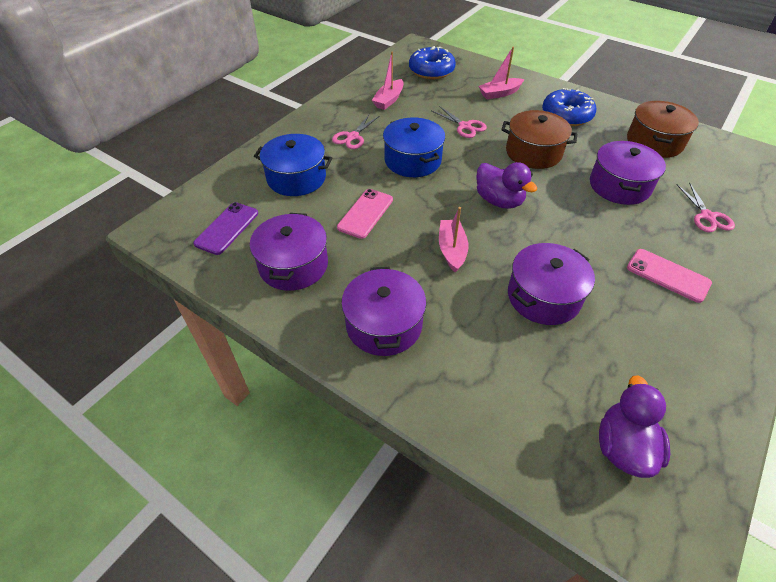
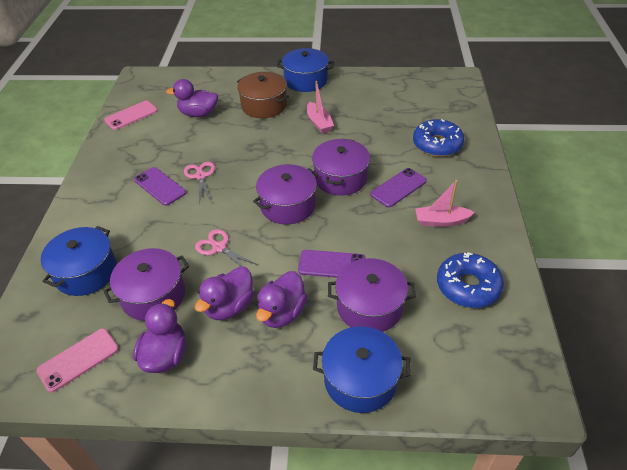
blue pot: [254,134,332,196] [383,117,445,177] = 2 -> [41,226,117,296] [277,48,334,92] [313,326,411,413] = 3
brown pot: [501,110,577,169] [627,101,699,158] = 2 -> [237,72,289,118] = 1
pink boat: [372,51,403,110] [439,207,468,273] [479,47,524,100] = 3 -> [307,81,334,133] [415,180,475,227] = 2
pink scissors: [332,114,379,149] [431,106,487,138] [677,182,735,232] = 3 -> [184,162,215,204] [195,229,258,267] = 2
purple duck: [476,162,538,209] [599,375,670,478] = 2 -> [133,299,186,373] [166,79,218,117] [195,267,254,320] [256,271,308,328] = 4
purple phone: [193,202,258,255] = 1 -> [134,167,186,206] [298,250,366,278] [371,168,427,207] = 3

